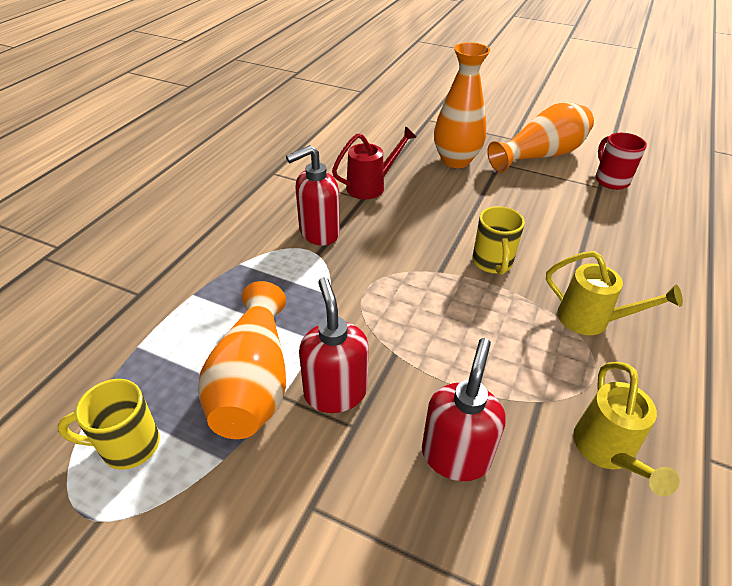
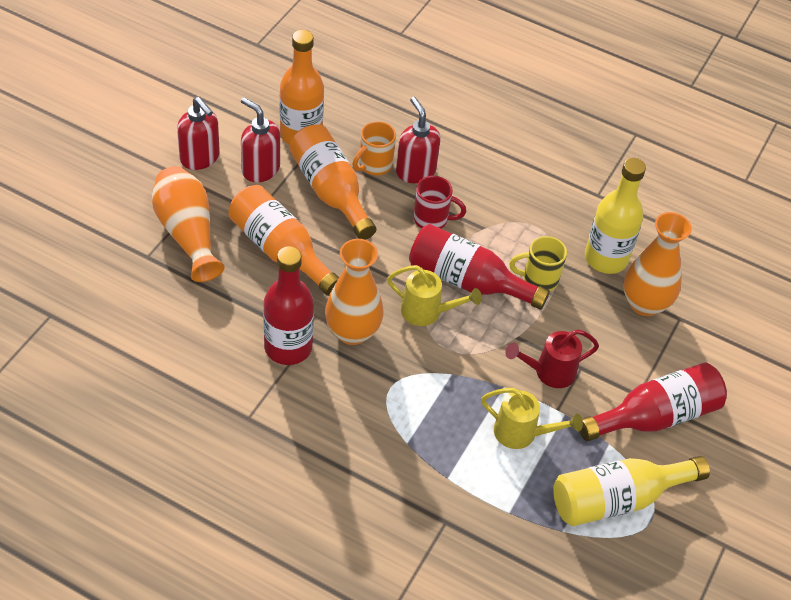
orange bottle: none = 0 -> [229,185,339,296] [280,30,324,145] [289,125,376,240] = 3
orange mug: none = 0 -> [352,121,396,175] = 1
red bottle: none = 0 -> [263,246,314,365] [409,224,550,310] [580,362,727,441] = 3
yellow bottle: none = 0 -> [553,456,710,526] [585,158,646,274] = 2
yellow mug: [57,379,160,470] [472,206,525,275] = 2 -> [509,236,567,291] = 1

